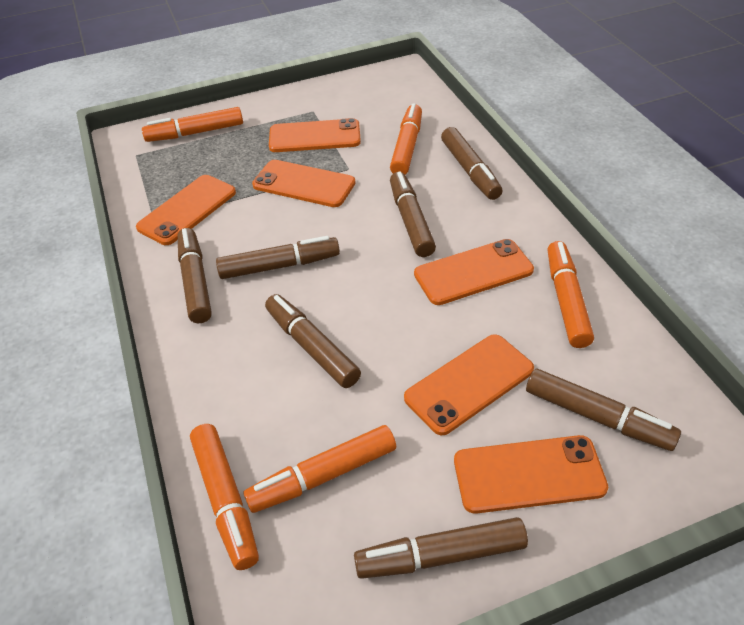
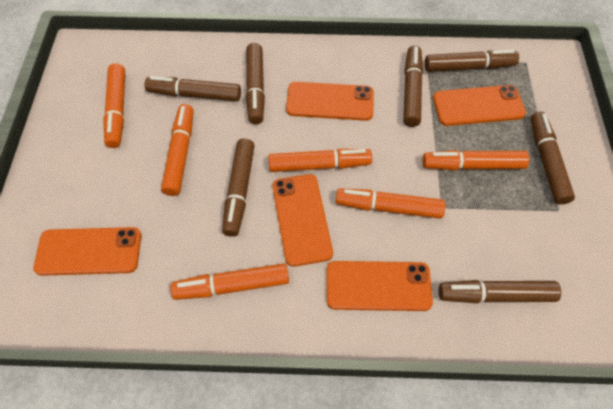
orange marker: [142,107,243,142] [190,424,259,570] [244,425,396,513] [390,103,422,175] [547,241,594,348] = 5 -> [103,63,125,148] [161,104,193,196] [171,263,289,300] [268,149,372,172] [336,188,446,219] [423,150,529,170] = 6
orange phone: [136,175,236,245] [252,160,356,207] [269,118,361,152] [404,334,534,435] [414,239,534,305] [454,435,608,514] = 6 -> [33,227,141,276] [273,174,333,267] [286,82,374,121] [327,261,433,311] [433,85,526,126] = 5

